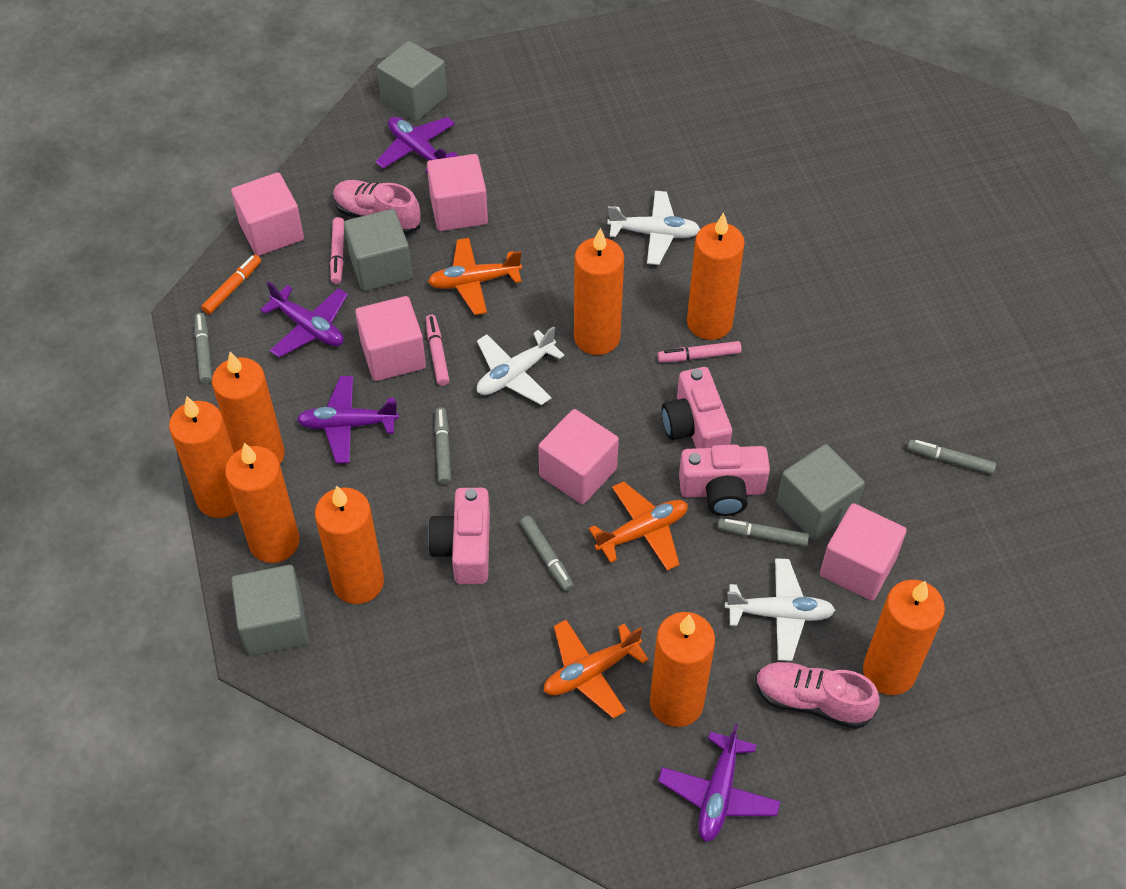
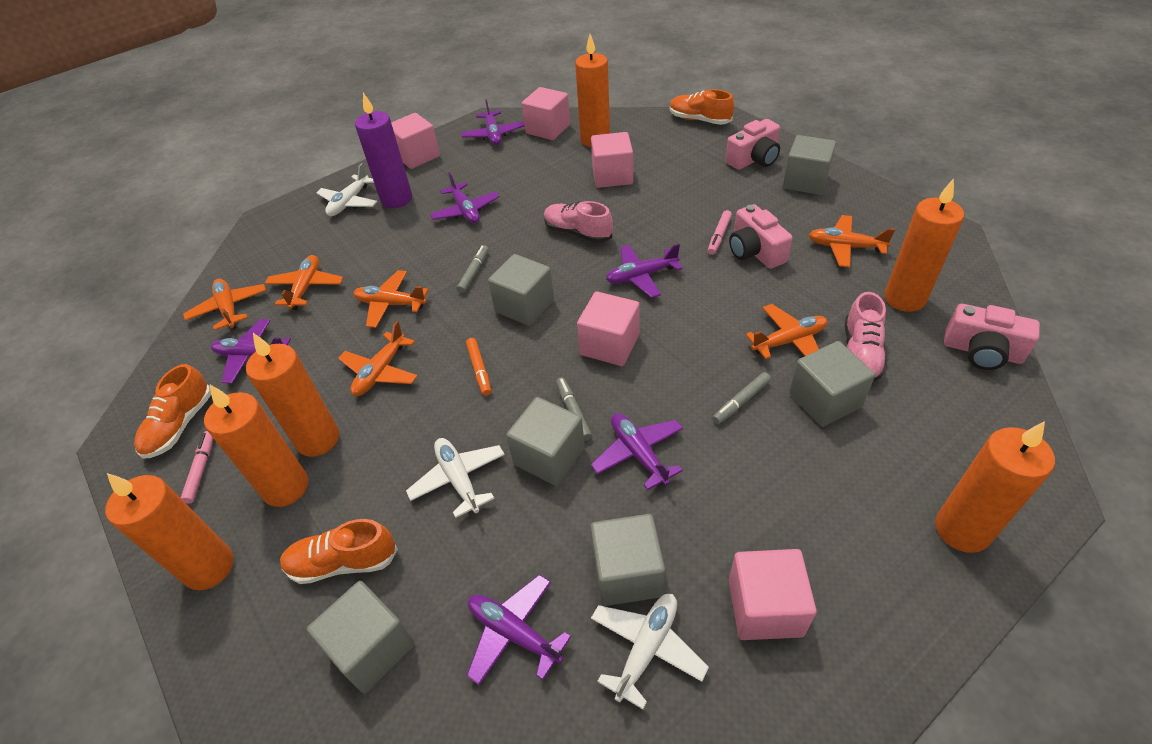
grey cube: [231,565,309,656] [344,209,412,291] [377,41,447,122] [777,444,865,541] = 4 -> [307,581,415,693] [488,254,554,326] [506,397,585,486] [590,514,665,606] [783,135,836,195] [789,341,875,427] = 6
grey marker: [195,313,212,384] [435,407,451,485] [520,516,574,592] [717,518,809,547] [907,439,996,475] = 5 -> [457,245,489,293] [556,377,592,441] [712,372,771,424] = 3
orange candle: [169,396,237,518] [212,352,285,464] [225,443,299,563] [315,486,384,604] [574,228,624,355] [650,612,715,727] [687,212,745,340] [863,580,945,695] = 8 -> [105,473,234,590] [204,385,308,507] [246,333,339,457] [575,34,610,147] [884,179,964,312] [935,421,1055,553] = 6
orange plane: [428,238,522,315] [544,620,649,719] [589,481,688,571] = 3 -> [183,279,266,330] [265,255,343,310] [338,321,418,396] [353,270,429,328] [746,304,827,359] [809,215,895,268] = 6
orange shoe: none = 0 -> [134,364,211,459] [280,519,398,584] [670,89,734,125] = 3
pink marker: [330,217,344,284] [426,315,450,386] [657,341,742,362] = 3 -> [181,431,213,504] [708,210,732,255] = 2
purple candle: none = 0 -> [355,93,412,208] = 1
purple plane: [260,281,348,357] [297,376,399,464] [376,117,458,173] [658,723,781,842] = 4 -> [211,319,291,384] [430,172,500,224] [461,99,524,145] [467,574,571,685] [591,413,683,490] [606,244,683,298] = 6

